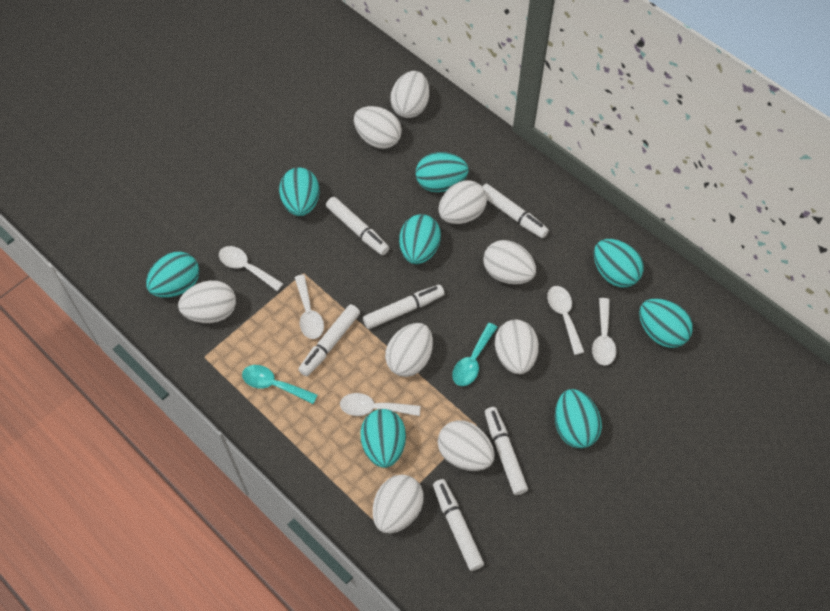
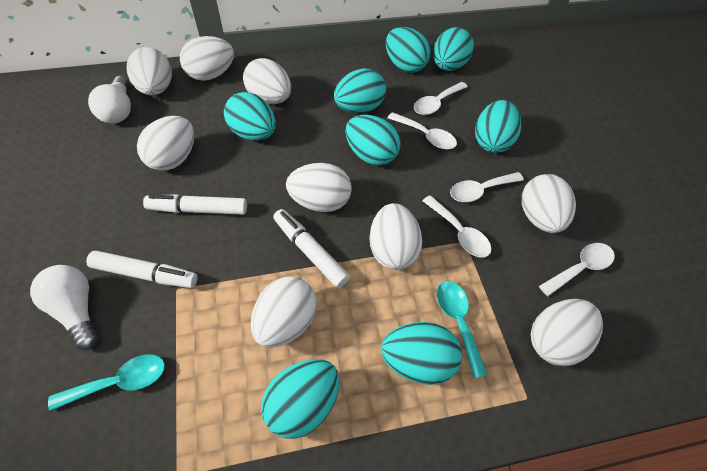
white light bulb: none = 0 -> [30,265,99,350] [88,76,131,123] = 2
white marker: [298,304,360,376] [326,197,389,255] [363,285,444,329] [433,479,484,571] [482,184,549,238] [485,407,528,495] = 6 -> [86,251,198,288] [143,194,247,215] [273,209,350,288] = 3

